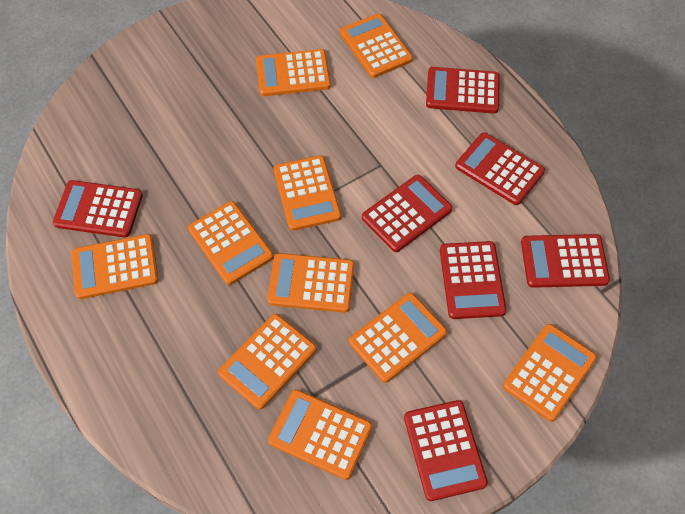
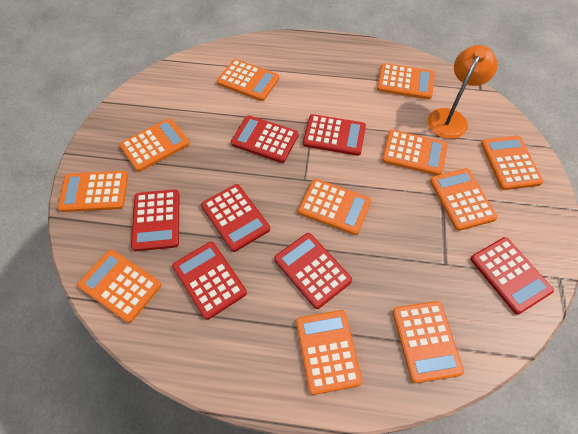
orange calculator: [71,234,159,299] [188,201,274,285] [218,314,316,410] [256,49,331,96] [267,253,354,313] [268,389,372,480] [274,155,341,231] [340,13,413,78] [349,293,447,383] [503,324,597,421] = 10 -> [58,171,128,212] [78,250,161,323] [119,118,190,172] [217,59,279,101] [296,310,362,395] [298,179,372,235] [377,63,435,100] [382,130,448,175] [392,301,464,383] [430,168,497,231] [481,136,543,190] = 11
orange lamp: none = 0 -> [427,45,498,139] = 1

